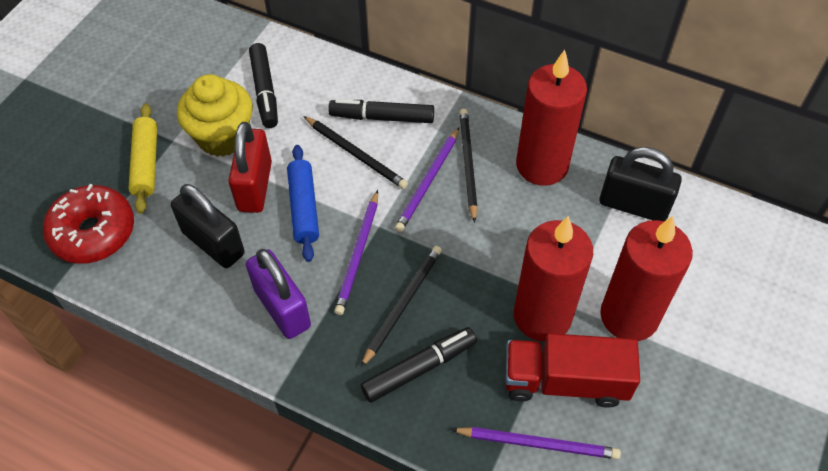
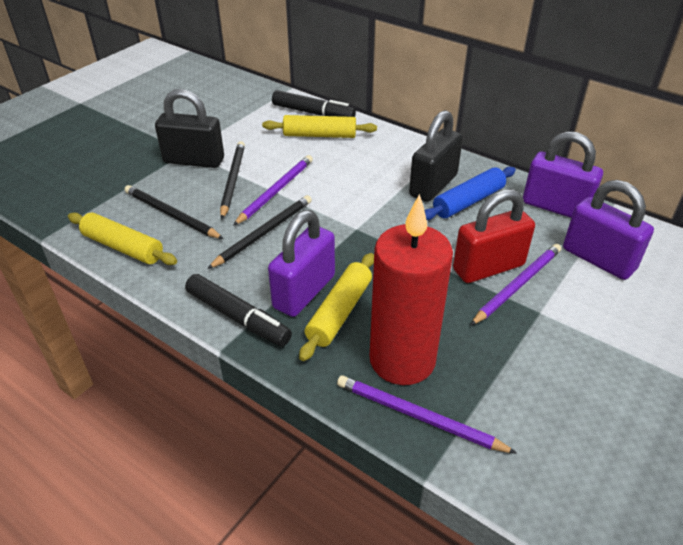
black marker: [249,43,278,128] [328,99,434,123] [361,327,477,403] = 3 -> [185,274,292,346] [272,90,356,117] = 2
purple padlock: [246,249,311,339] = 1 -> [268,210,335,317] [523,131,603,218] [563,180,654,280] = 3
red candle: [514,216,593,341] [516,50,587,186] [600,216,693,341] = 3 -> [370,194,453,385] = 1
red donut: [43,184,134,264] = 1 -> none = 0
red truck: [505,333,640,408] = 1 -> none = 0
yellow cupcake: [177,74,253,157] = 1 -> none = 0
yellow rolling pin: [128,103,157,214] = 1 -> [68,213,177,265] [262,115,377,138] [299,253,374,361] = 3

